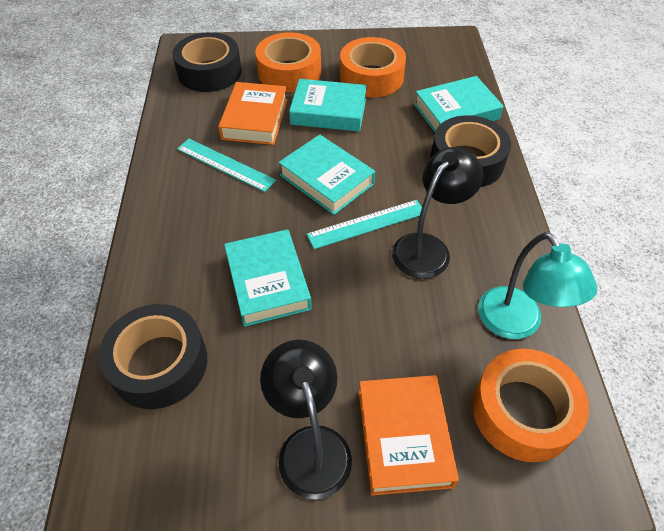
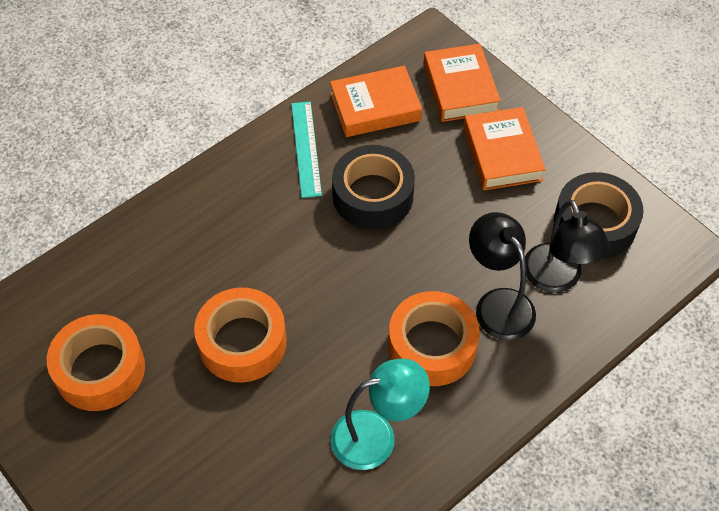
black tape: [98,304,207,409] [173,32,242,92] [430,115,511,187] = 3 -> [332,145,415,230] [554,172,644,259] = 2
orange book: [218,82,288,145] [359,375,459,496] = 2 -> [330,66,422,137] [423,44,501,122] [463,107,546,190] = 3
turquoise book: [224,229,312,327] [278,134,375,215] [289,79,367,132] [414,76,504,132] = 4 -> none = 0
turquoise ruler: [177,139,276,192] [307,200,422,249] = 2 -> [291,102,322,198] = 1

